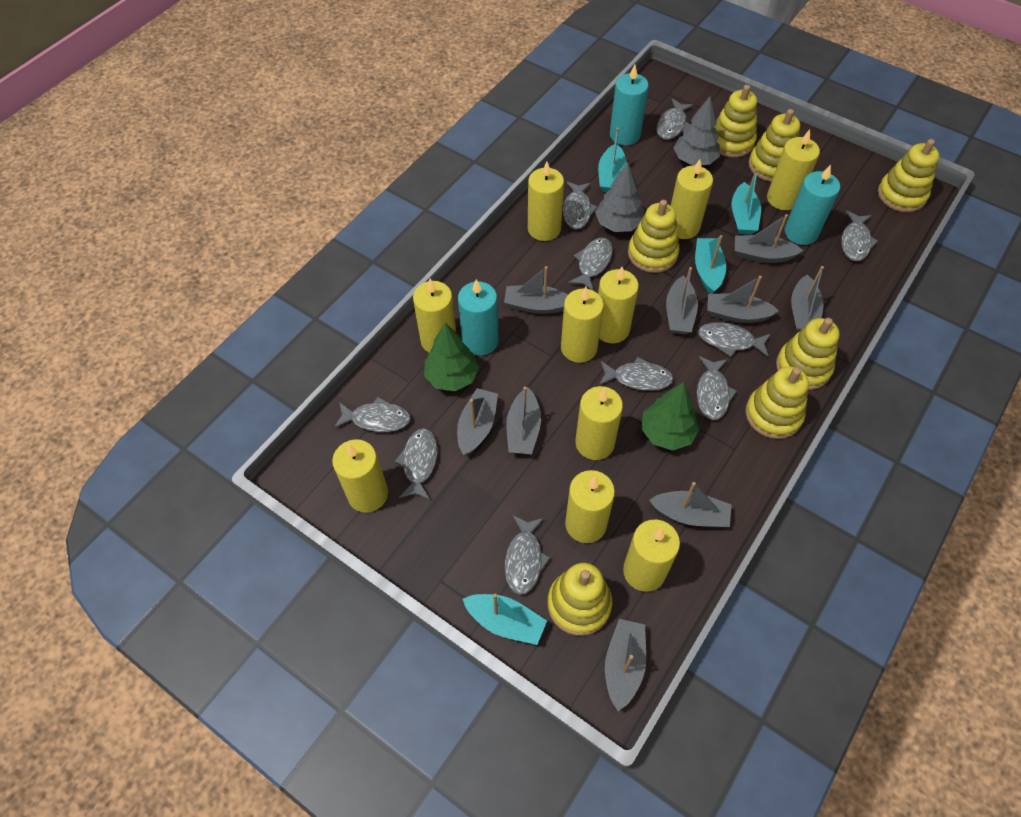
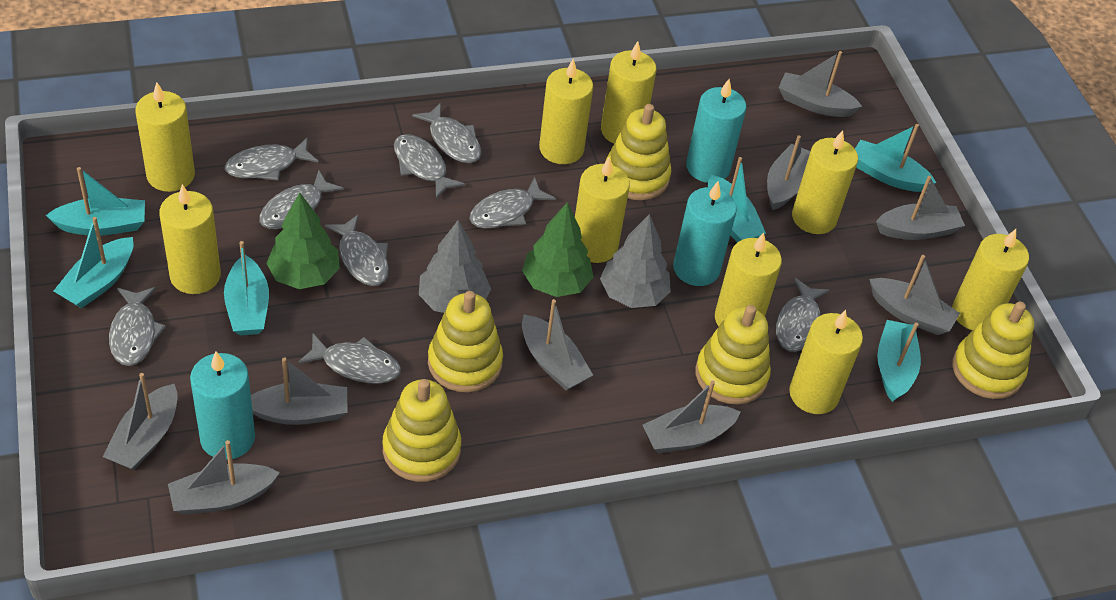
grey fish: [334,397,411,432] [395,428,438,500] [505,515,551,595] [563,181,598,229] [569,238,613,291] [599,357,674,391] [657,99,694,140] [697,356,737,420] [698,322,771,357] [842,210,878,261] = 10 -> [109,287,166,366] [225,138,319,181] [259,170,344,229] [298,333,401,384] [324,214,389,286] [394,134,465,199] [412,103,481,163] [469,177,556,229] [776,278,830,352] = 9
turquoise boat: [463,594,547,645] [598,127,627,192] [695,235,726,294] [731,168,761,235] = 4 -> [46,167,145,236] [54,217,133,308] [224,241,269,336] [708,157,766,243] [855,124,936,192] [877,320,921,402] = 6
yellow candle: [332,439,388,513] [413,279,456,353] [528,162,564,241] [561,287,604,363] [565,470,615,543] [575,386,623,460] [598,267,639,343] [623,519,680,592] [671,159,713,239] [767,130,820,210] = 10 -> [135,82,195,192] [159,184,221,294] [539,59,593,164] [575,157,630,263] [601,41,656,144] [715,233,782,326] [789,310,863,414] [792,130,858,234] [952,229,1029,331] = 9
yellow stacking toy: [548,563,612,636] [628,200,679,273] [715,85,757,158] [745,366,809,439] [749,109,800,182] [776,318,840,390] [878,139,939,212] = 7 -> [382,379,461,482] [428,291,503,392] [606,104,672,200] [695,305,771,405] [953,302,1034,399] = 5

